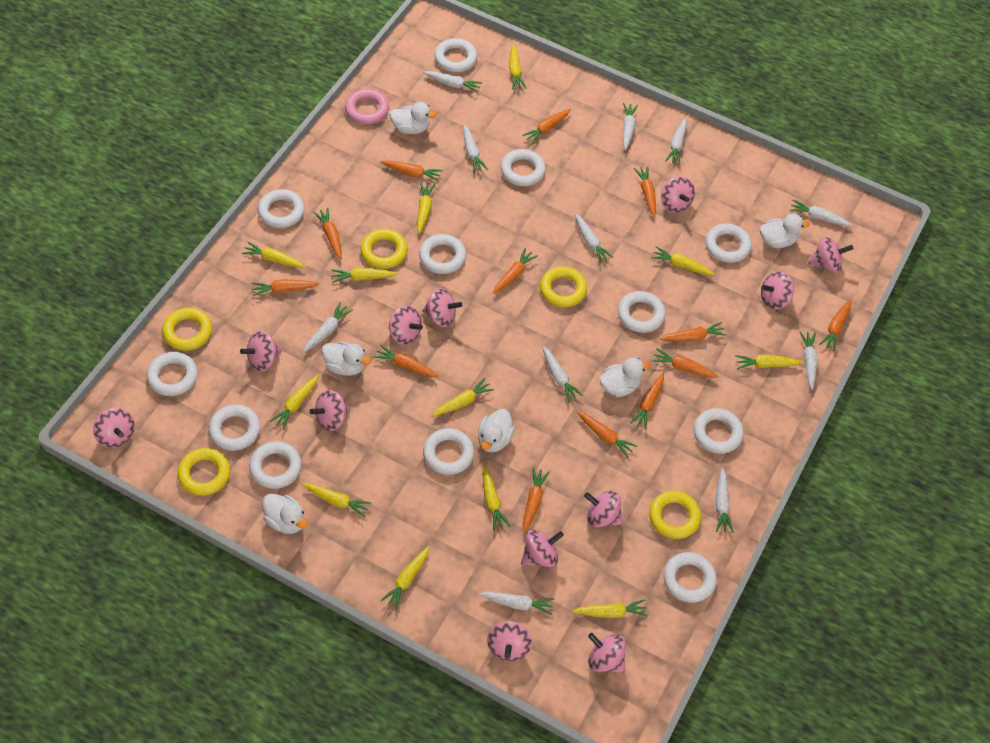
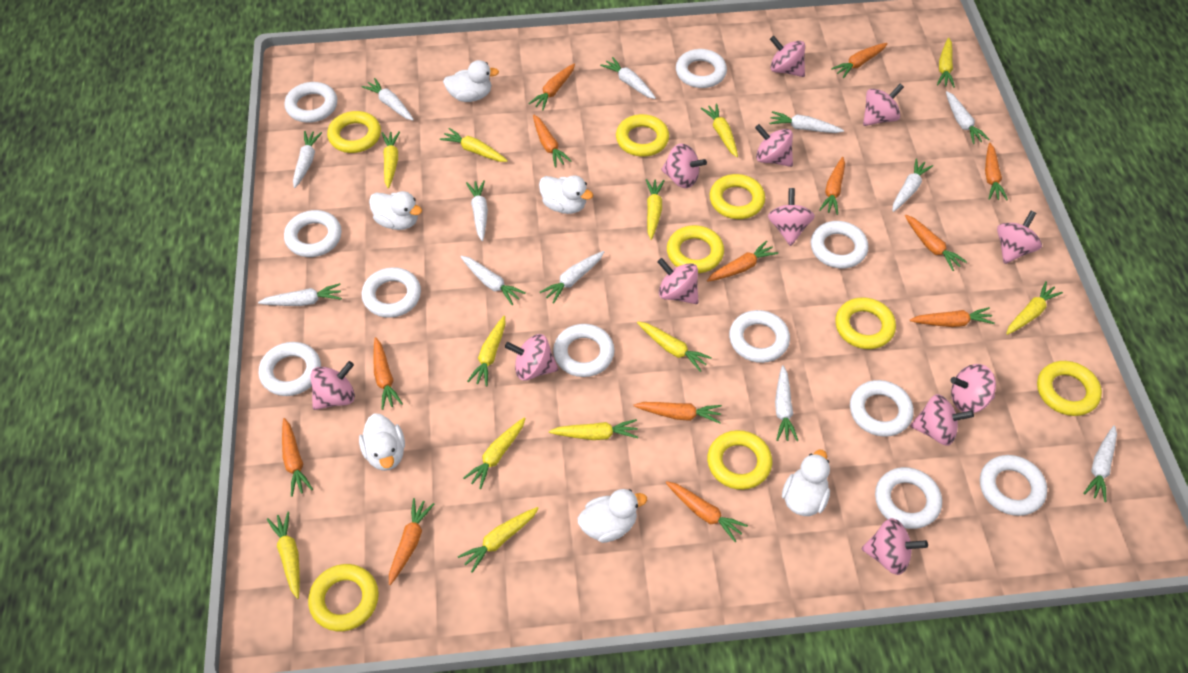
pink ring: [345,89,389,125] = 1 -> none = 0
white carrot: [304,302,353,352] [423,71,482,93] [463,125,488,173] [479,592,554,616] [542,346,583,402] [575,213,613,263] [623,103,638,150] [665,118,687,165] [715,468,734,533] [789,199,852,226] [800,331,818,390] = 11 -> [258,283,342,306] [293,131,322,188] [361,78,414,120] [460,256,526,305] [466,180,488,241] [540,251,604,304] [600,57,656,99] [769,111,844,133] [775,365,798,441] [892,158,933,212] [946,91,989,144] [1083,426,1117,502] = 12
white ring: [147,352,198,396] [209,404,260,451] [249,441,302,489] [258,189,305,228] [419,234,466,274] [423,428,474,475] [435,38,477,72] [501,149,546,186] [618,291,666,333] [663,552,717,603] [694,408,744,454] [706,223,752,263] = 12 -> [258,342,321,396] [284,82,337,123] [284,210,341,257] [362,267,421,318] [553,324,615,377] [676,49,727,88] [729,310,790,363] [811,221,868,268] [850,380,914,437] [875,467,942,529] [980,455,1047,516] = 11
yellow ring: [162,308,212,351] [177,448,230,496] [360,229,408,269] [540,266,587,307] [649,491,701,539] = 5 -> [308,564,379,631] [327,111,381,153] [616,114,669,157] [667,225,724,273] [707,430,772,490] [709,174,765,219] [835,297,896,349] [1037,361,1102,416] = 8

